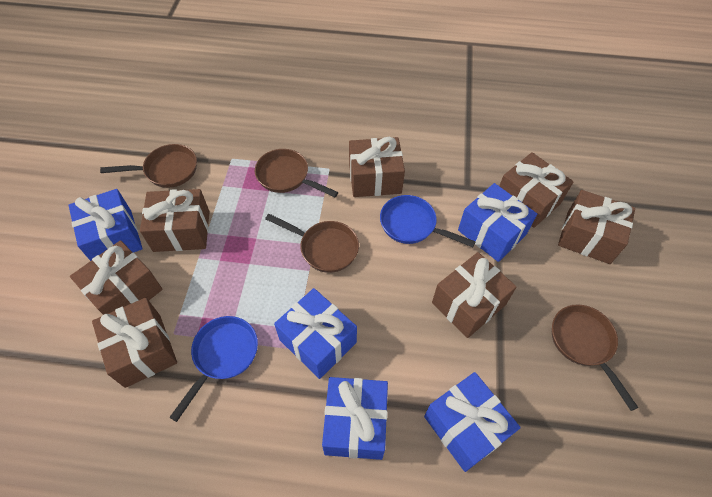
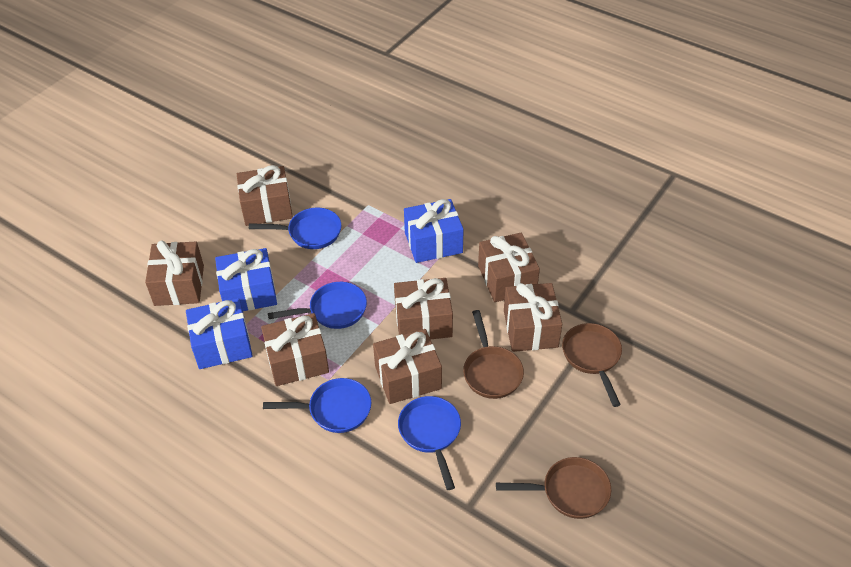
blue gift: [68,189,143,261] [274,288,357,379] [322,377,388,460] [424,372,521,472] [458,183,537,262] = 5 -> [186,298,253,369] [215,248,277,311] [404,199,464,263] = 3
blue pan: [169,316,258,422] [380,195,476,247] = 2 -> [249,208,341,249] [263,378,371,433] [268,282,367,329] [398,396,461,490] = 4
brown pan: [100,144,197,188] [255,149,338,197] [265,214,359,273] [552,305,638,411] = 4 -> [463,310,524,399] [496,457,611,519] [562,323,622,407] = 3

